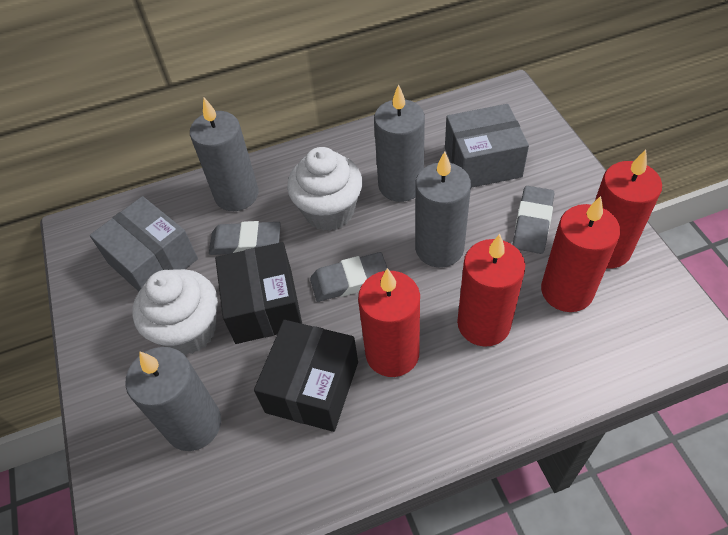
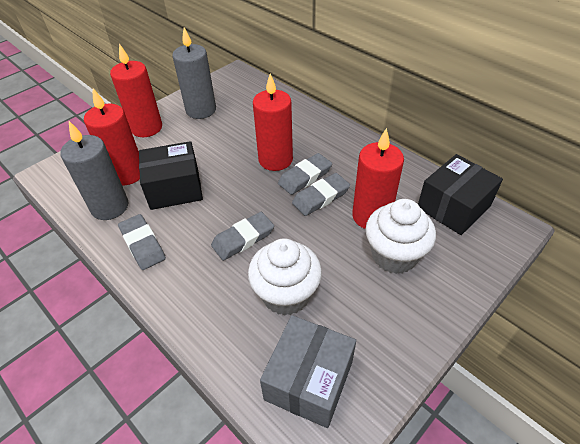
grey box: [90,196,198,291] [445,104,529,188] = 2 -> [260,315,356,428] = 1
grey candle: [125,347,221,451] [190,98,259,211] [374,84,425,202] [415,151,471,267] = 4 -> [60,121,129,220] [172,27,216,119] = 2
grey eraser: [209,221,281,255] [310,252,387,302] [513,186,554,254] = 3 -> [118,214,166,270] [211,212,274,261] [278,153,332,195] [292,173,350,216] = 4

